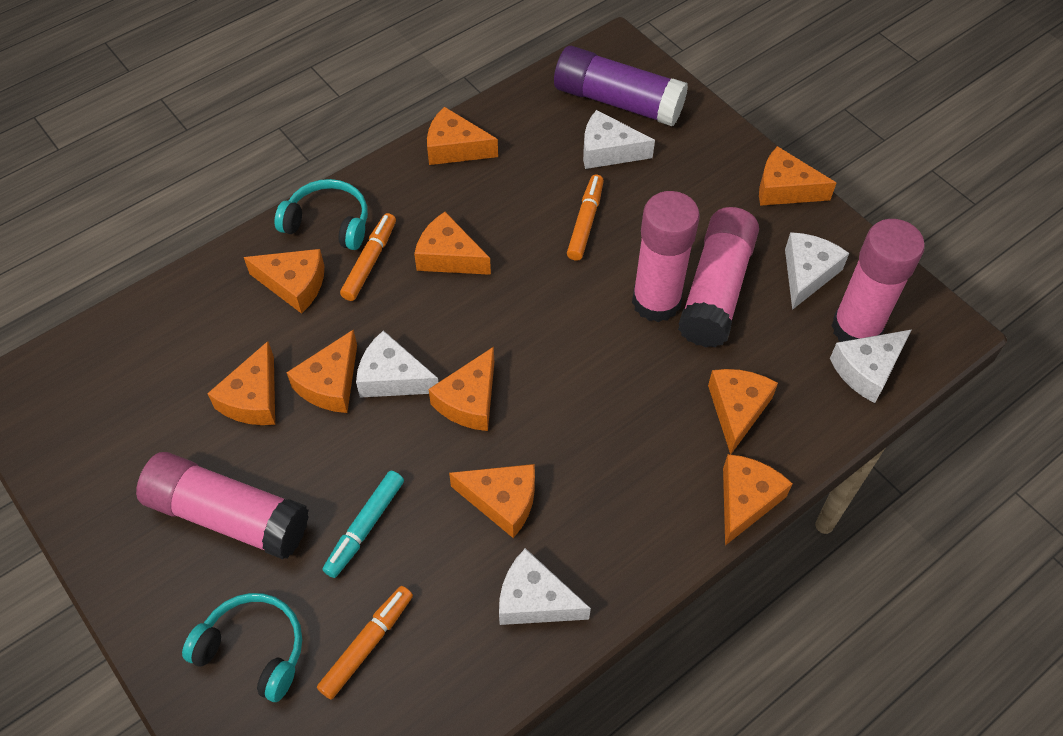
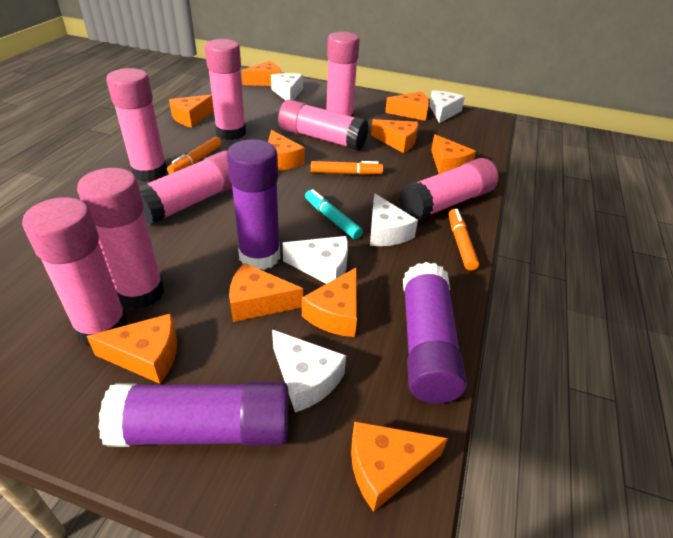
pink glue stick: [136,452,309,559] [632,191,700,322] [678,207,759,347] [831,219,925,342] = 4 -> [22,197,128,345] [77,168,164,309] [106,68,168,182] [139,151,232,225] [205,39,246,140] [278,99,369,150] [326,32,360,117] [399,158,499,220] = 8
purple glue stick: [554,46,688,126] = 1 -> [98,382,289,447] [227,139,280,270] [403,262,467,404] = 3
turquoise headphones: [182,593,302,702] [275,179,368,250] = 2 -> none = 0

